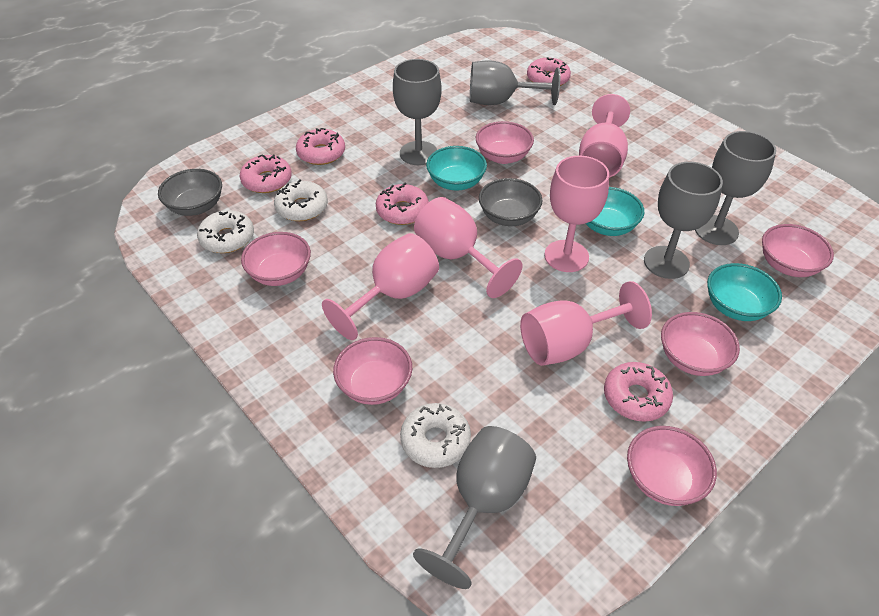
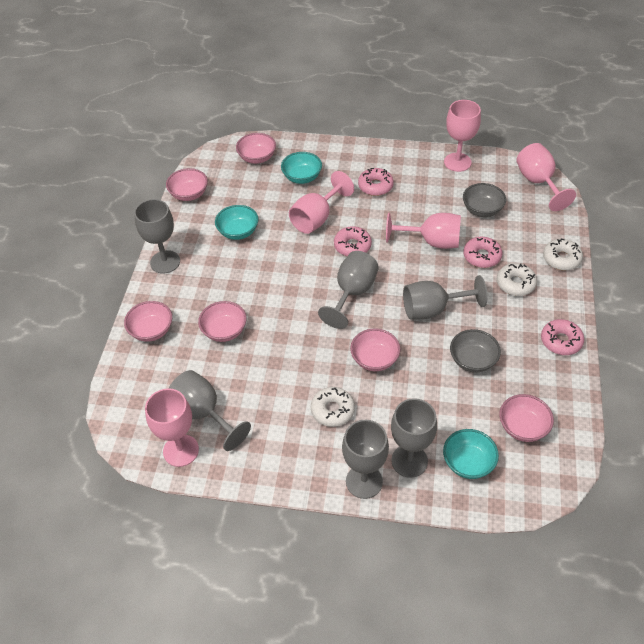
grey goblet: [393,59,442,165] [413,426,536,589] [470,60,560,105] [644,162,723,279] [695,131,776,245] = 5 -> [134,199,180,274] [169,370,251,451] [318,251,379,329] [342,420,389,499] [391,398,437,478] [403,275,488,319] = 6
pink donut: [240,154,292,193] [296,128,345,165] [376,183,429,225] [527,57,571,86] [604,362,673,422] = 5 -> [334,226,372,256] [358,168,394,196] [463,237,503,268] [541,319,584,355] = 4

